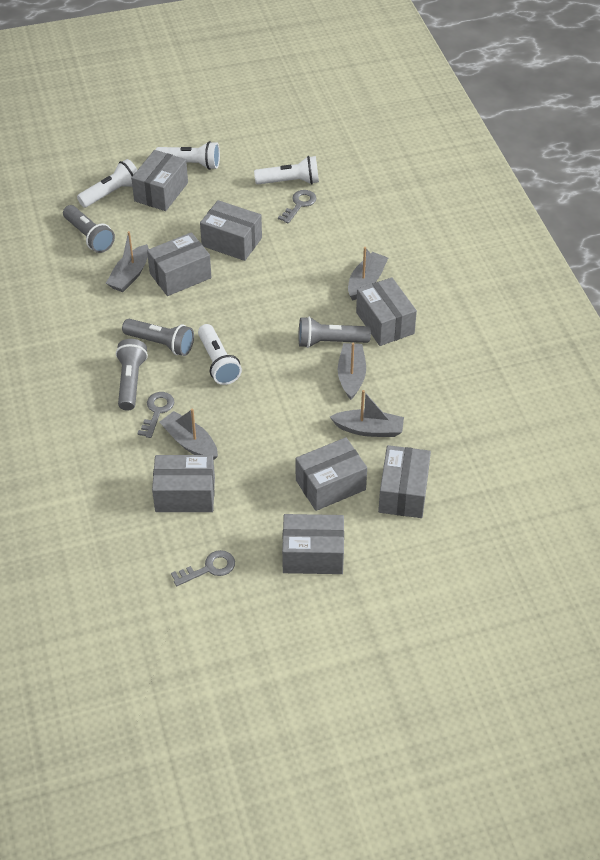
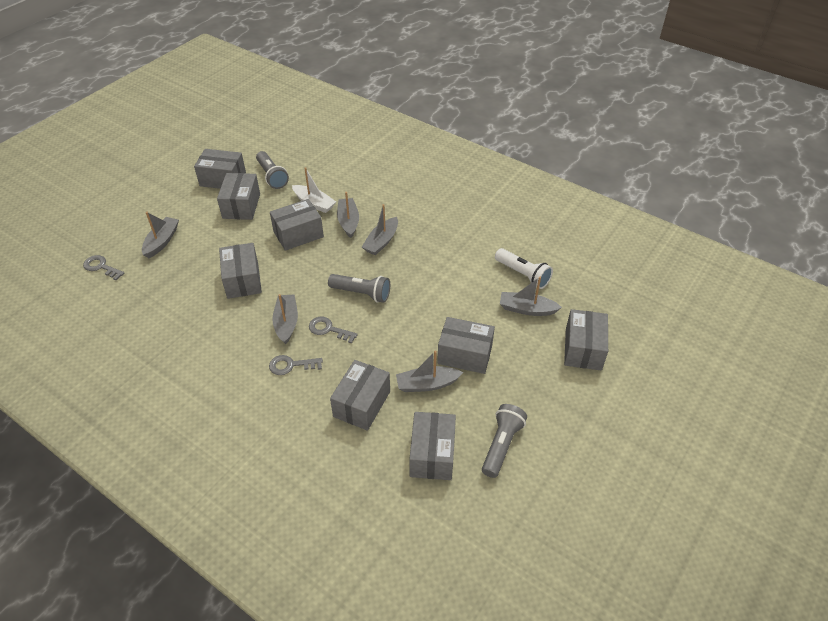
grey boat: [106,231,149,292] [160,408,218,460] [330,390,404,437] [338,343,366,400] [348,247,388,301] = 5 -> [142,212,179,258] [272,294,298,344] [337,192,359,238] [362,204,398,255] [396,350,463,392] [500,277,562,316] = 6
grey flashlight: [63,205,115,253] [116,339,148,411] [122,319,194,356] [299,317,371,348] = 4 -> [256,151,289,189] [328,274,390,303] [482,404,527,478] = 3
white boat: none = 0 -> [292,167,336,213] = 1
white flashlight: [77,159,137,207] [155,141,220,170] [198,324,242,385] [254,156,319,184] = 4 -> [495,248,553,289] = 1

